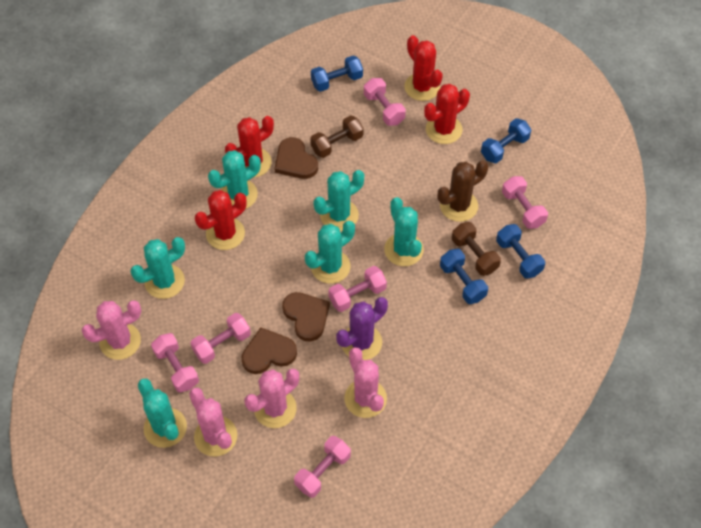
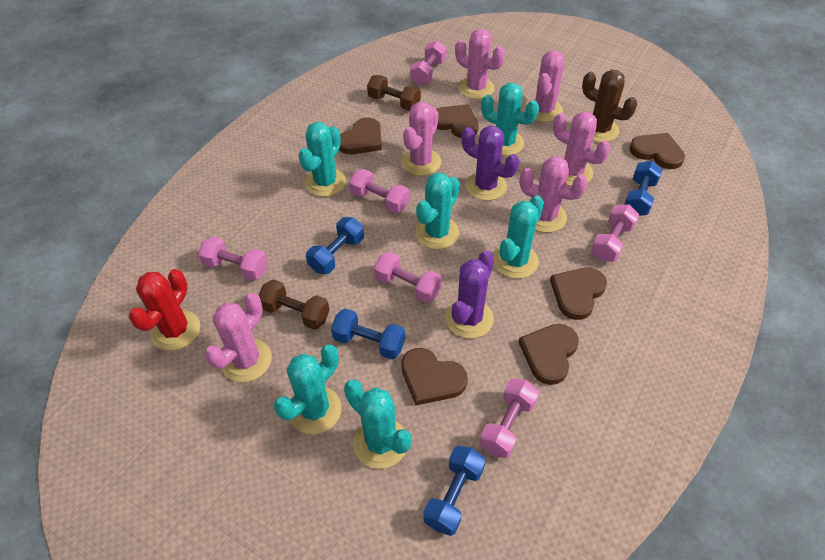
brown heart: [241,327,297,374] [274,137,318,179] [282,292,330,341] = 3 -> [339,118,382,154] [401,348,468,405] [436,104,479,138] [519,324,579,385] [550,268,607,320] [629,133,685,169] = 6
pink cactus: [81,300,141,360] [189,388,238,456] [245,368,299,428] [344,347,387,418] = 4 -> [204,293,272,382] [401,102,441,176] [455,29,505,99] [519,156,588,233] [525,50,564,122] [553,111,611,186] = 6
purple cactus: [336,297,388,360] = 1 -> [445,250,494,339] [462,125,519,201] = 2
red cactus: [195,190,246,250] [225,116,274,178] [404,35,443,101] [424,84,470,144] = 4 -> [128,269,200,351] = 1

